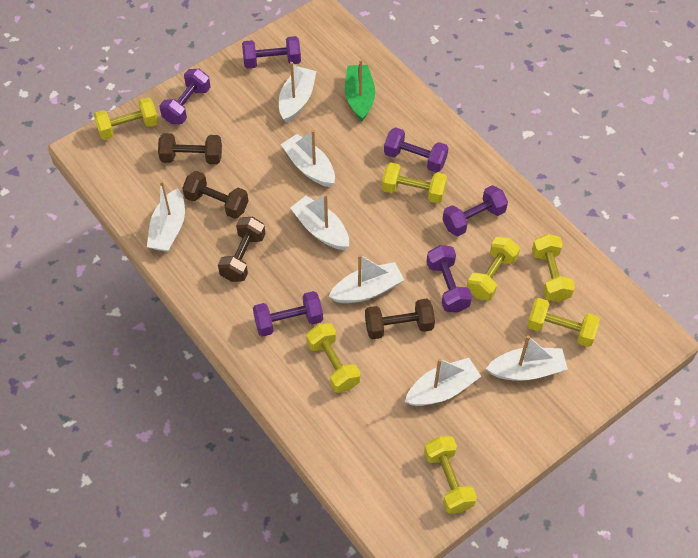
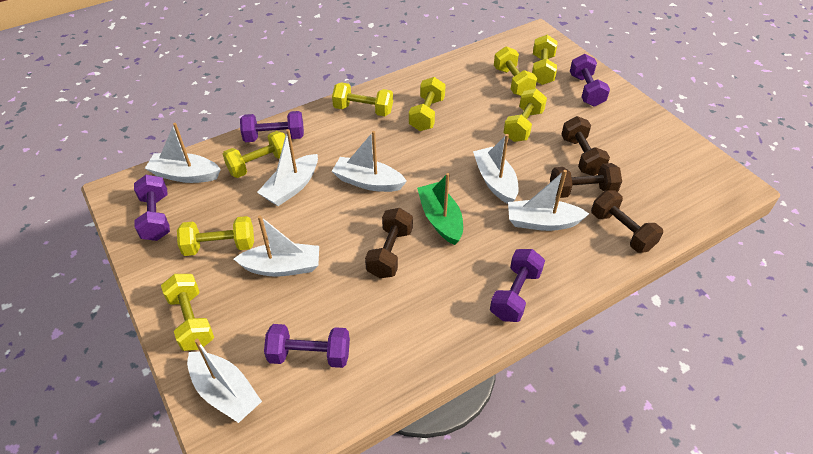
purple dumbbell: [159,69,211,124] [242,36,301,69] [253,291,323,337] [384,127,448,173] [426,245,472,313] [442,185,508,236] = 6 -> [134,175,170,241] [240,111,304,142] [264,324,350,368] [490,249,545,322] [570,54,610,106] = 5
yellow dumbbell: [94,97,158,140] [306,323,360,393] [382,162,447,204] [424,436,477,514] [467,237,520,301] [527,298,600,347] [532,234,575,302] = 7 -> [161,274,214,351] [177,216,254,256] [223,131,285,178] [332,82,393,116] [409,77,446,131] [494,46,537,96] [503,89,547,142] [532,35,557,85] = 8

